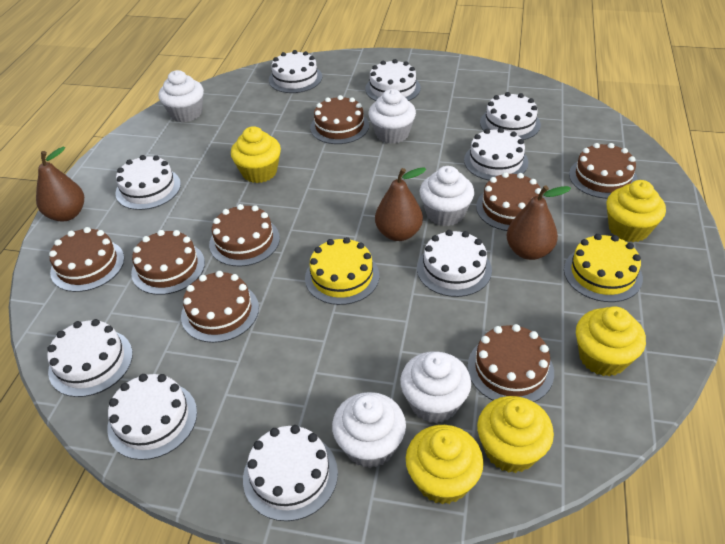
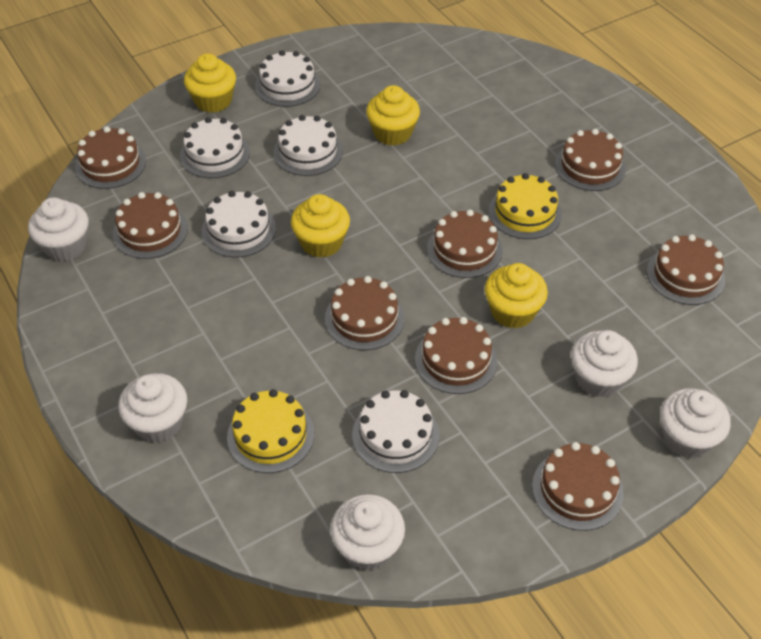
brown pear: [36,147,84,221] [375,167,426,241] [507,185,571,260] = 3 -> none = 0
white cake: [47,319,133,397] [107,374,197,460] [115,155,181,210] [243,425,338,521] [269,50,322,93] [365,59,421,101] [417,230,492,297] [464,128,529,180] [480,92,541,140] = 9 -> [180,117,250,178] [201,191,276,258] [255,50,321,107] [274,115,343,176] [352,390,439,473] = 5
yellow cupcake: [231,126,281,183] [406,425,484,505] [477,396,554,473] [576,306,646,376] [607,180,666,242] = 5 -> [184,54,236,113] [291,194,350,258] [366,85,420,146] [485,263,548,329] = 4

